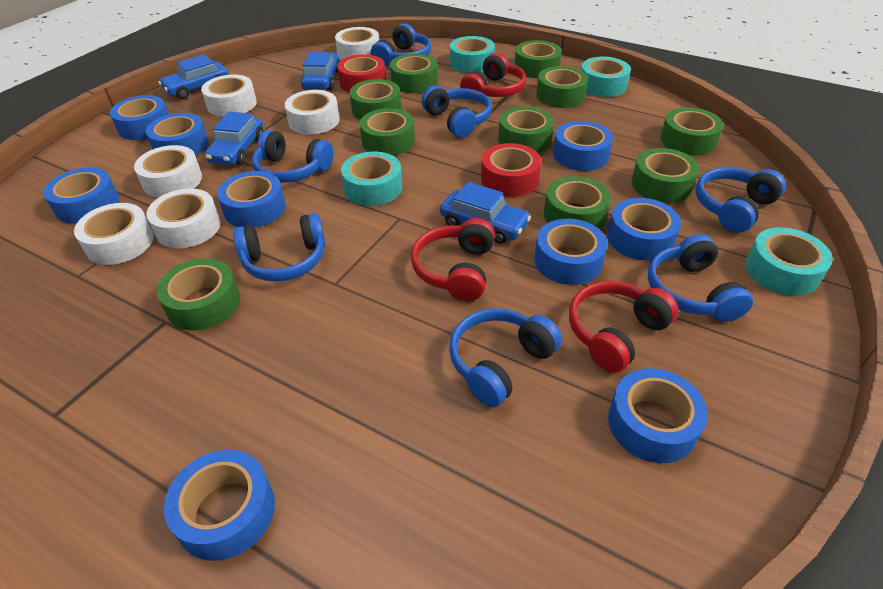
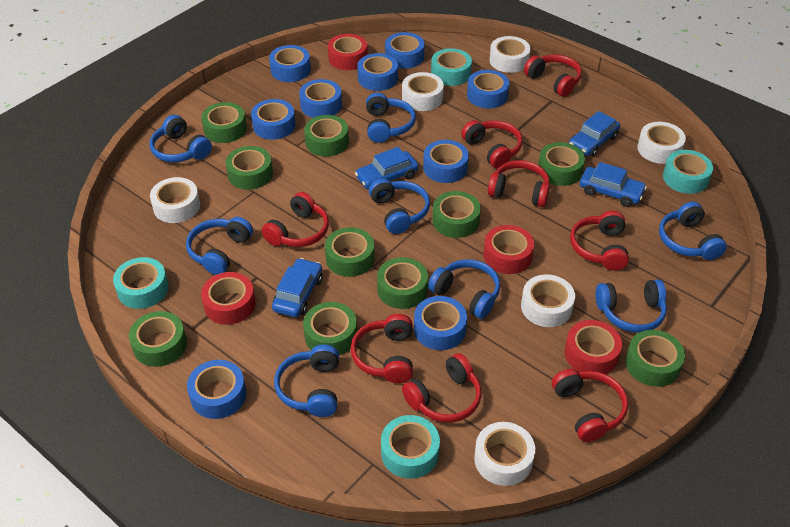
blue headphones: [233,213,325,282] [252,130,333,183] [371,23,431,67] [421,86,492,138] [449,308,562,407] [648,234,753,322] [695,167,786,233] = 7 -> [150,115,212,162] [186,217,253,275] [274,344,339,417] [366,93,416,143] [369,178,430,234] [428,259,500,319] [595,279,667,333] [659,201,727,260] = 8
red headphones: [411,218,495,301] [460,53,526,97] [569,281,679,373] = 3 -> [261,192,329,247] [351,314,413,384] [402,353,481,423] [461,120,522,169] [488,160,550,207] [524,54,582,97] [552,369,628,442] [570,210,629,271] = 8
red tape: [337,54,386,93] [481,143,541,197] = 2 -> [201,272,255,325] [328,34,368,70] [483,225,534,274] [564,320,622,374] = 4

